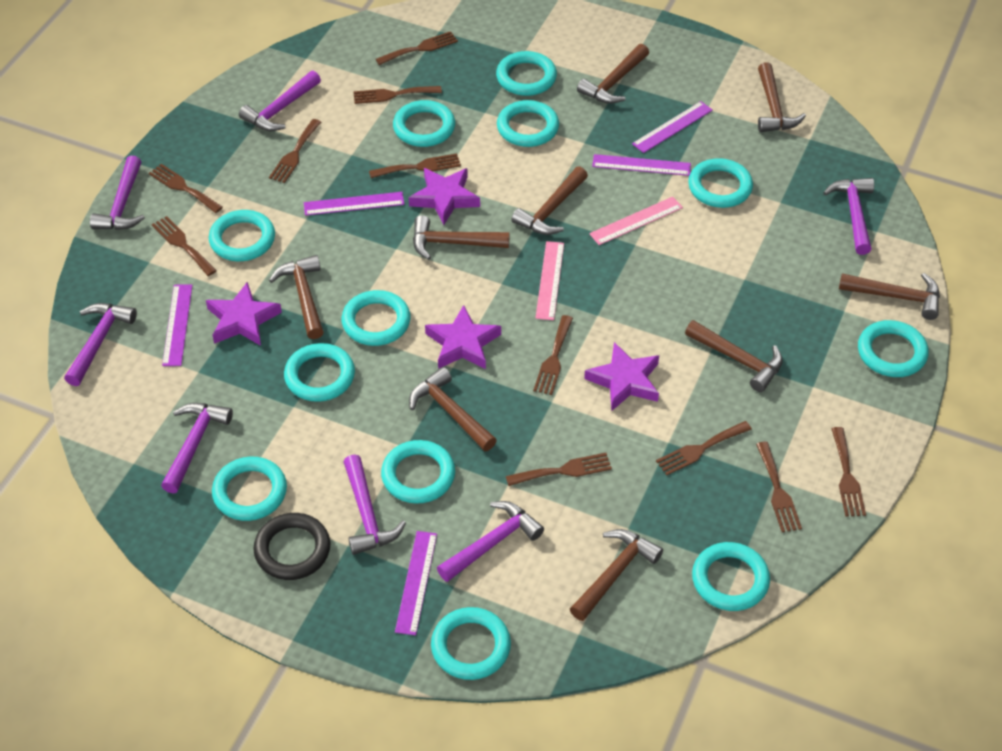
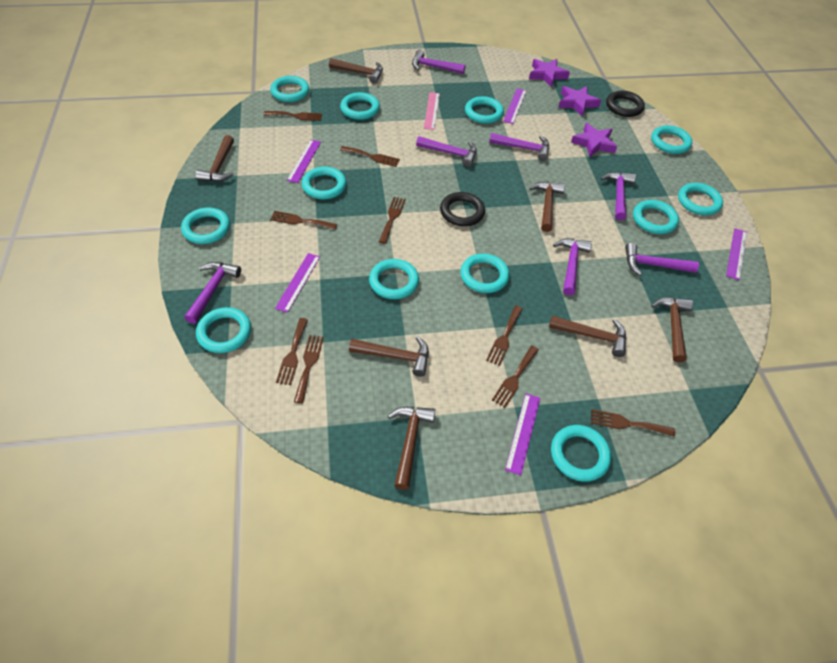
black ring: [253,513,330,580] = 1 -> [440,192,485,226] [606,91,645,117] = 2
brown fork: [149,164,223,213] [152,216,217,276] [269,119,321,183] [353,86,442,104] [369,153,461,178] [376,31,458,65] [506,453,612,486] [533,315,573,395] [656,421,752,475] [756,442,802,532] [831,427,866,517] = 11 -> [263,111,322,121] [270,211,337,230] [276,318,308,385] [294,335,324,404] [340,146,400,167] [379,197,406,244] [486,305,523,366] [492,346,539,408] [591,409,675,437] = 9
brown hammer: [269,255,324,339] [409,367,497,451] [413,215,510,260] [511,166,588,235] [570,529,663,621] [577,44,649,104] [685,320,783,392] [758,62,806,132] [839,273,940,320] = 9 -> [195,135,234,182] [329,58,383,84] [349,336,429,377] [388,407,435,490] [529,182,565,232] [549,315,626,357] [651,297,693,362] = 7
pink ruler: [535,241,564,320] [589,197,683,245] = 2 -> [424,92,440,130] = 1
purple star: [206,282,282,346] [409,168,480,225] [425,305,501,369] [584,342,659,411] = 4 -> [529,59,570,88] [558,86,601,116] [571,123,617,157] = 3

